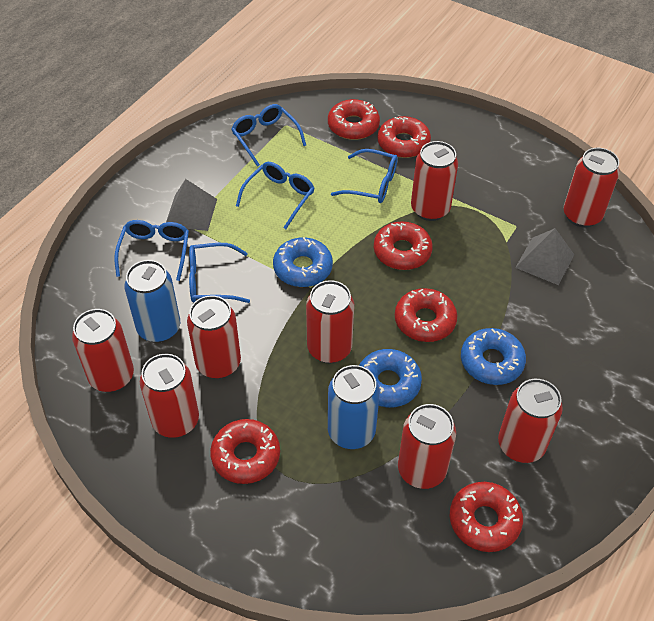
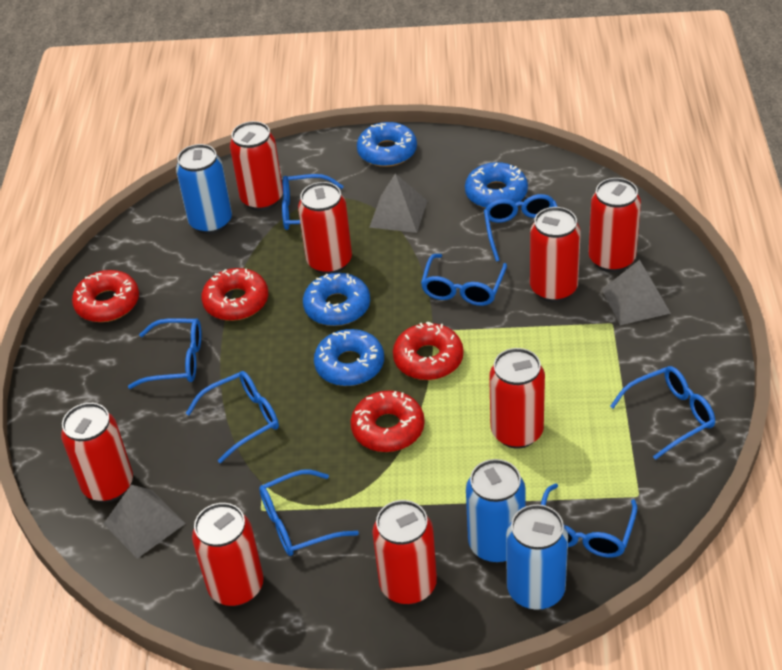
blue can: [124,260,180,343] [328,365,380,449] = 2 -> [176,144,232,234] [466,459,526,563] [506,504,568,610] = 3
blue donut: [273,237,333,287] [359,349,422,407] [461,328,526,385] = 3 -> [303,273,370,326] [314,329,384,386] [357,122,417,167] [465,162,528,208] = 4
blue glasses: [114,220,189,281] [189,243,250,303] [231,104,306,167] [236,162,315,229] [331,149,398,203] = 5 -> [128,318,202,389] [186,371,279,463] [259,469,359,556] [282,174,344,230] [421,254,507,306] [484,194,558,262] [541,483,637,558] [610,366,715,460] = 8
grey pyramid: [166,179,217,231] [515,228,574,285] = 2 -> [103,484,186,559] [369,173,427,233] [601,260,671,325] = 3
red donut: [210,419,280,484] [328,99,380,140] [374,221,433,270] [377,116,431,158] [395,288,457,342] [450,482,523,552] = 6 -> [72,270,139,322] [201,268,268,321] [351,390,425,452] [393,322,464,380] = 4

